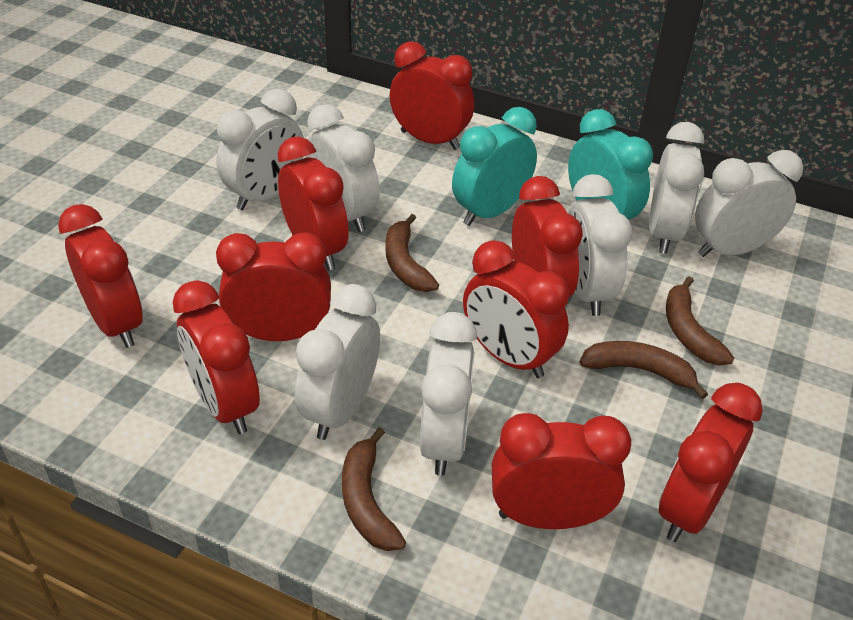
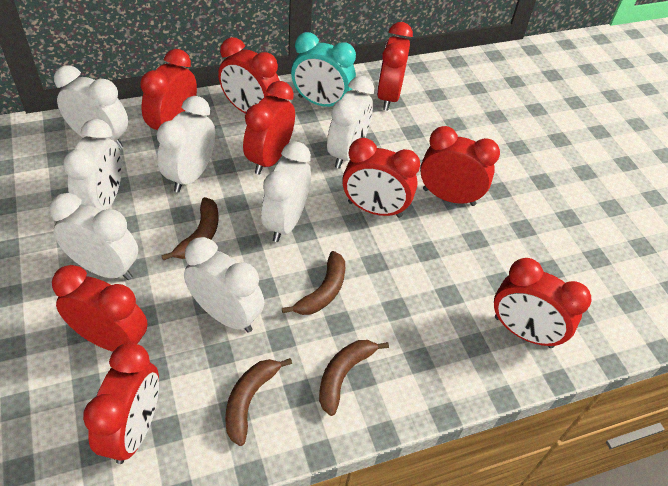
turquoise clock: [452,107,537,226] [568,109,653,220] = 2 -> [291,32,356,107] = 1

